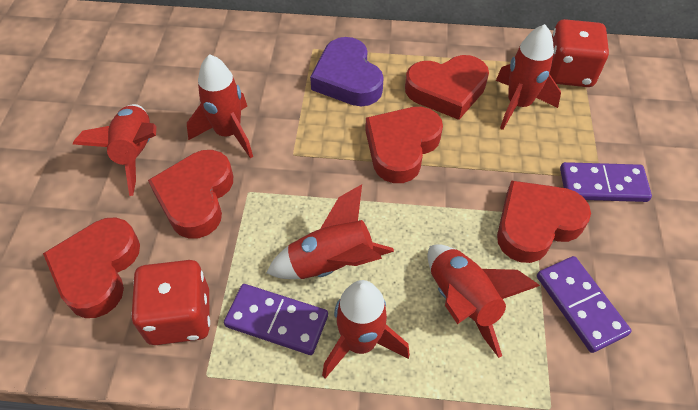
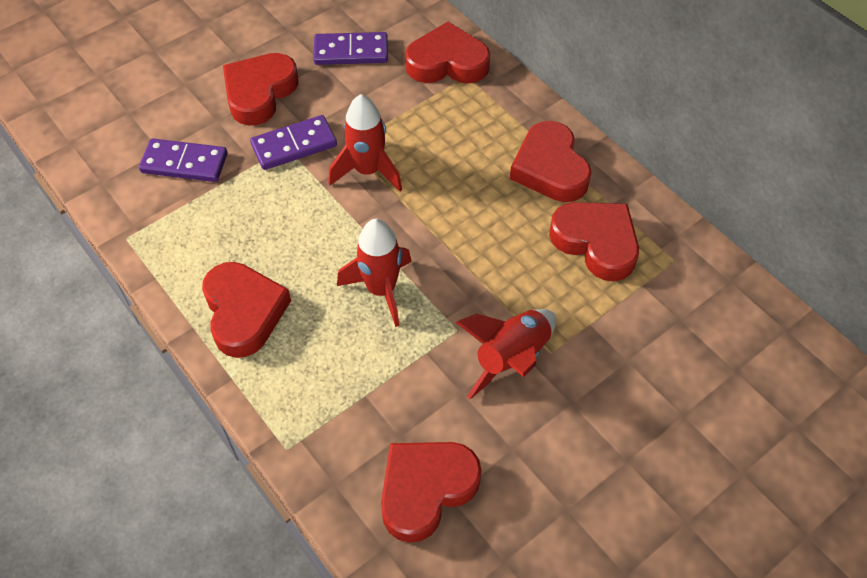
purple heart: [310,37,384,106] = 1 -> none = 0
red dice: [131,260,210,345] [549,19,609,87] = 2 -> none = 0
red heart: [43,218,140,318] [148,150,233,239] [365,107,443,183] [405,55,489,120] [497,180,591,263] = 5 -> [202,262,291,358] [223,53,299,126] [381,442,482,543] [405,22,490,84] [510,121,592,202] [549,202,639,281] = 6
red rocket: [73,104,157,196] [187,54,253,159] [266,184,394,279] [322,280,410,379] [428,244,540,358] [496,24,561,130] = 6 -> [328,94,402,191] [337,219,412,327] [455,309,556,399] = 3

